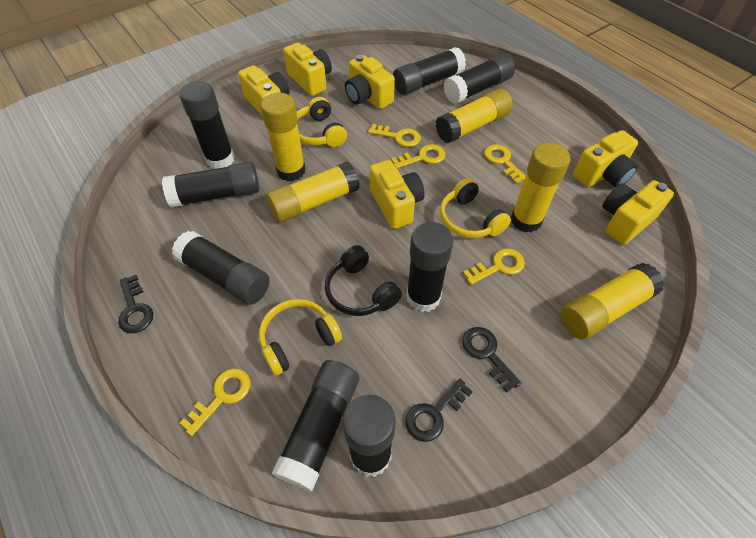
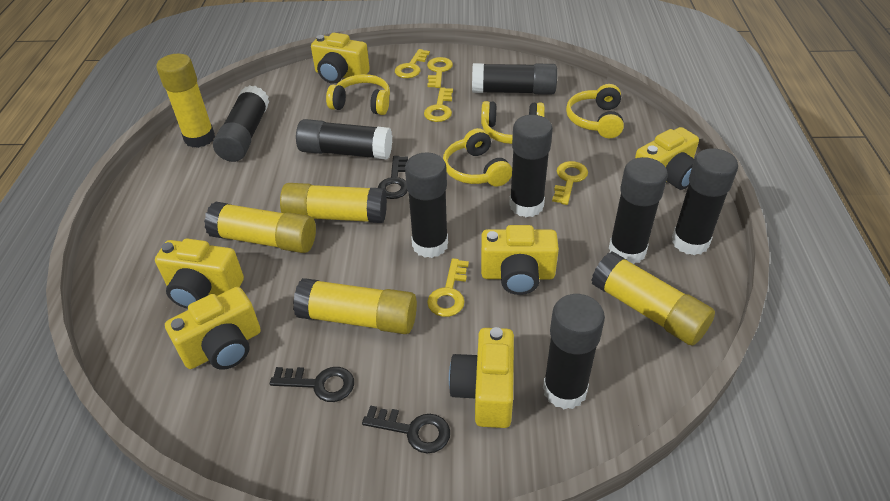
black headphones: [324,245,402,316] = 1 -> none = 0
yellow headphones: [259,299,342,376] [296,97,347,147] [440,178,511,238] = 3 -> [326,74,390,115] [443,128,512,186] [481,101,545,144] [566,84,624,138] = 4

